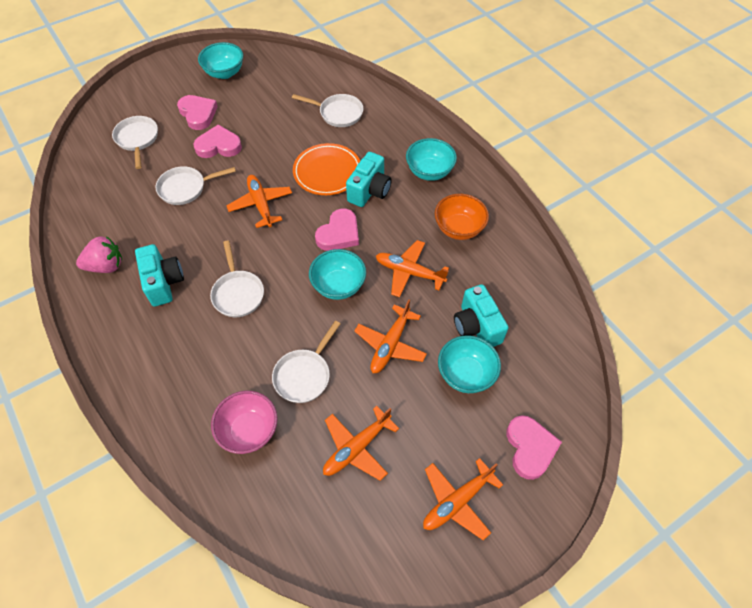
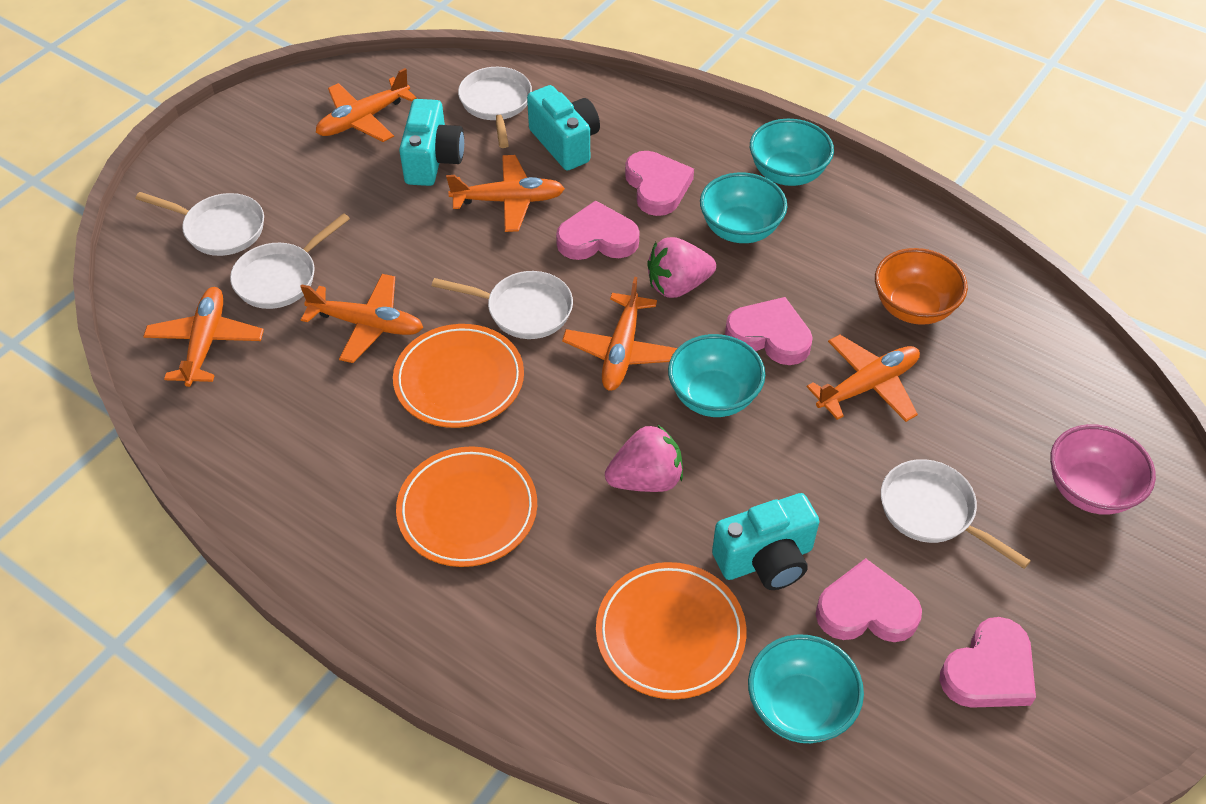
orange plane: [226,175,292,228] [323,406,399,481] [355,300,427,373] [376,240,449,297] [423,458,503,540] = 5 -> [143,287,264,387] [300,274,423,363] [316,68,417,142] [446,155,565,232] [562,277,677,391] [807,335,920,422] = 6
orange plate: [293,143,360,195] = 1 -> [393,324,524,428] [396,446,537,567] [596,562,746,699] = 3
pink heart: [177,95,218,130] [193,124,242,158] [315,208,359,251] [506,415,562,480] = 4 -> [556,201,640,260] [625,151,694,216] [725,297,813,365] [816,558,922,642] [940,617,1036,708] = 5
pink strawberry: [76,236,122,273] = 1 -> [605,425,683,492] [647,237,716,298] = 2

